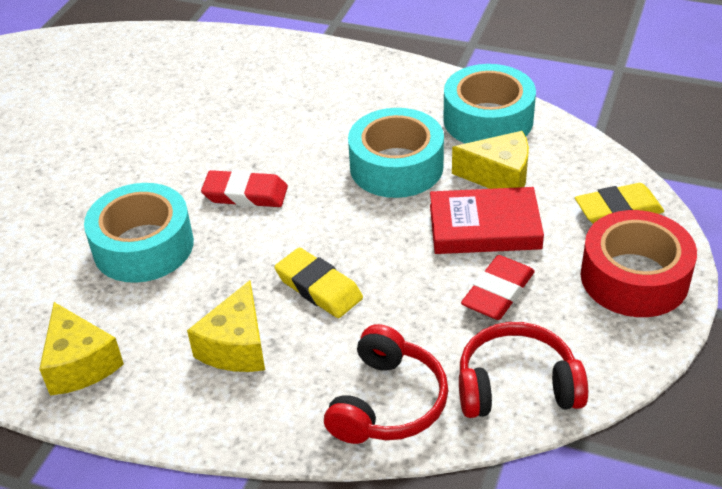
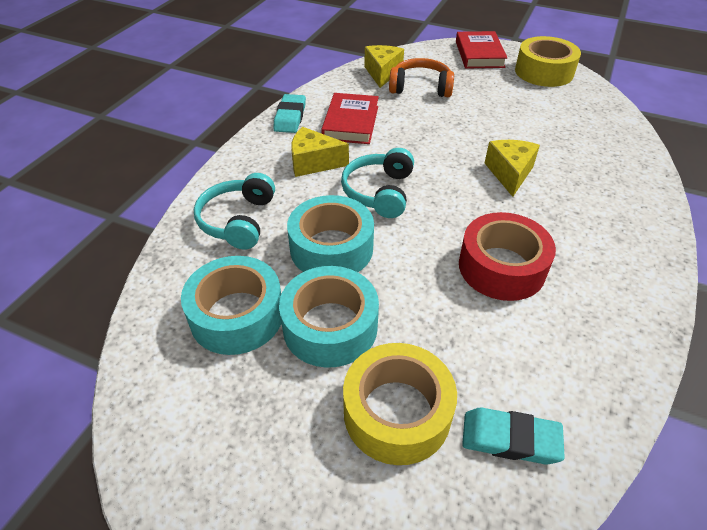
orange headphones: none = 0 -> [389,58,454,97] = 1
red book: [430,187,544,254] = 1 -> [321,93,379,144] [456,31,508,68] = 2
red eraser: [201,170,288,207] [461,255,535,320] = 2 -> none = 0
red headphones: [324,324,448,444] [459,322,588,418] = 2 -> none = 0
turquoise eraser: none = 0 -> [273,94,306,133] [462,408,565,464] = 2
turquoise headphones: none = 0 -> [194,173,275,249] [341,148,414,218] = 2
yellow eraser: [274,248,363,318] [575,183,664,224] = 2 -> none = 0
yellow tape: none = 0 -> [343,343,457,465] [515,36,581,87] = 2

